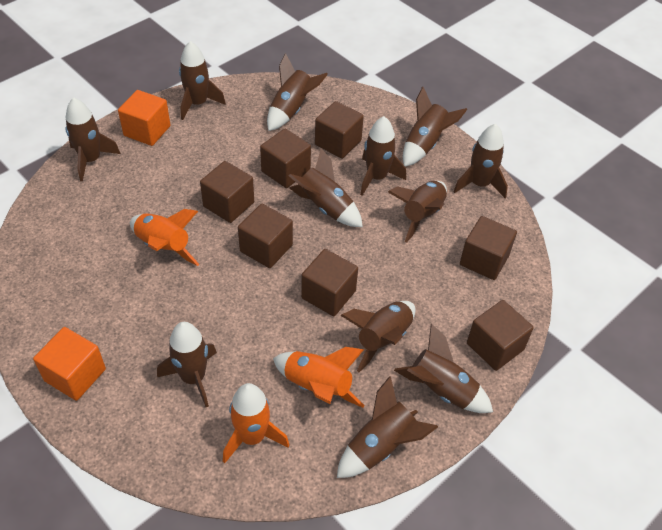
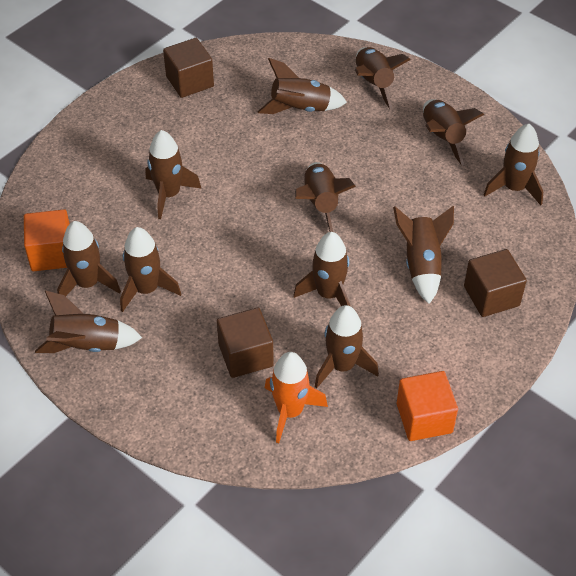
brown cube: [200,161,254,223] [238,204,293,268] [260,128,311,188] [301,249,358,316] [315,101,364,159] [460,216,517,280] [467,300,534,371] = 7 -> [163,38,214,98] [217,308,274,378] [464,249,527,317] = 3
orange rocket: [130,209,199,266] [223,383,289,463] [273,347,365,408] = 3 -> [265,352,328,443] = 1

